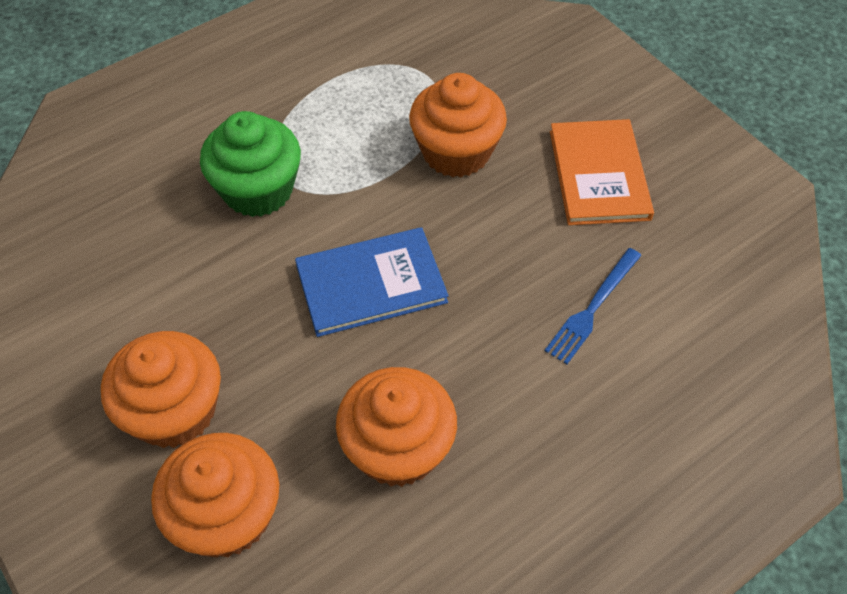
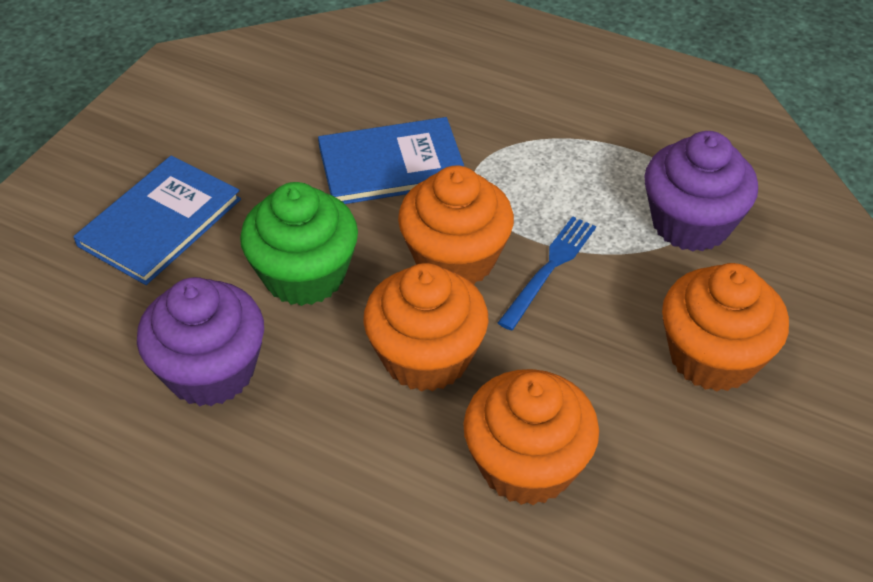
blue book: [295,227,449,337] = 1 -> [73,155,241,285] [318,117,465,204] = 2
orange book: [550,119,654,225] = 1 -> none = 0
purple cupcake: none = 0 -> [137,277,264,406] [644,131,758,252] = 2

